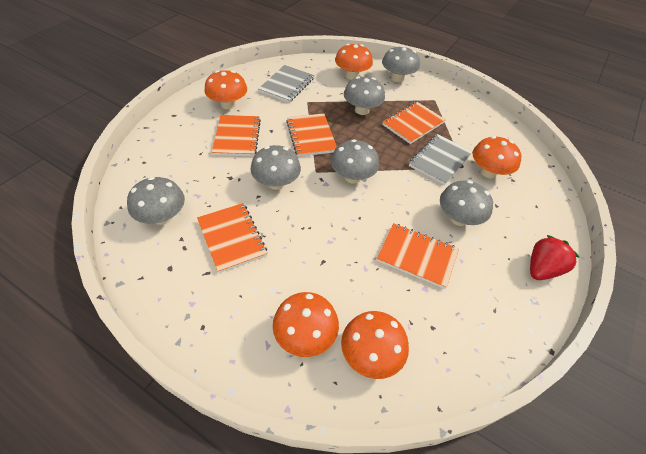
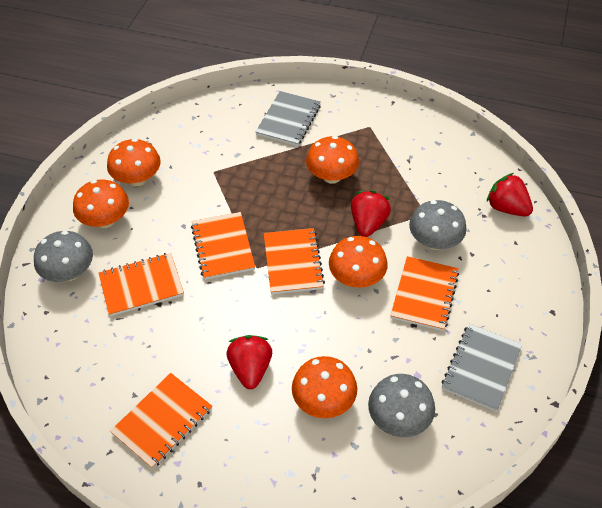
grey mushroom: [127,177,185,225] [251,145,301,190] [331,139,379,183] [344,76,385,115] [382,46,420,82] [440,180,493,226] = 6 -> [34,231,93,282] [368,374,435,437] [409,200,467,250] = 3
red strawberry: [530,235,580,280] = 1 -> [227,335,272,389] [351,190,391,237] [487,173,533,216] = 3

